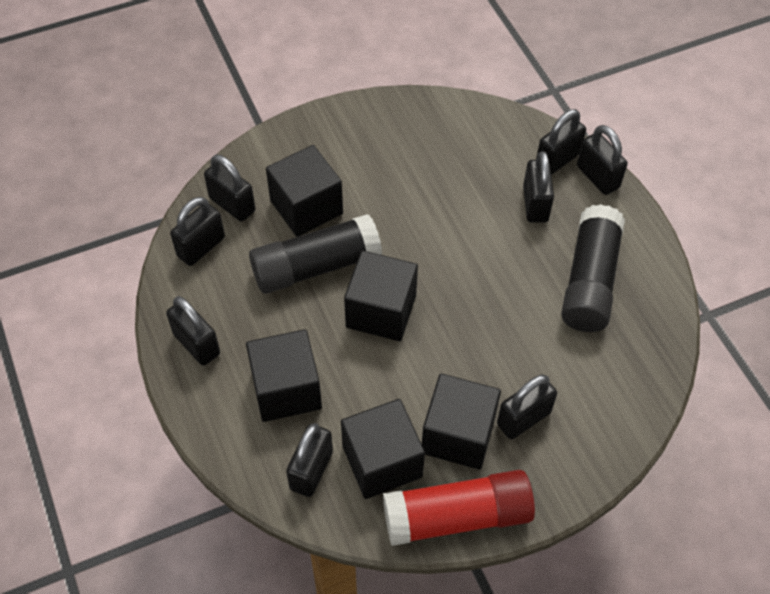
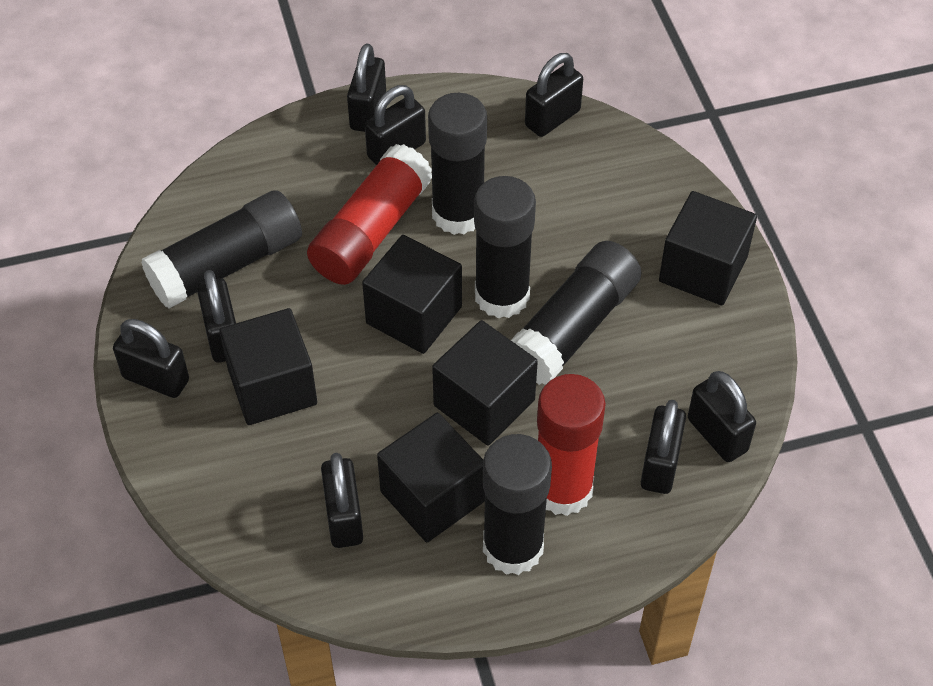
black glue stick: [249,214,382,294] [561,204,625,332] = 2 -> [141,190,302,308] [428,93,487,235] [474,176,536,318] [483,434,552,575] [511,241,642,385] = 5
red glue stick: [383,470,535,546] = 1 -> [307,144,432,285] [537,374,606,516] = 2

